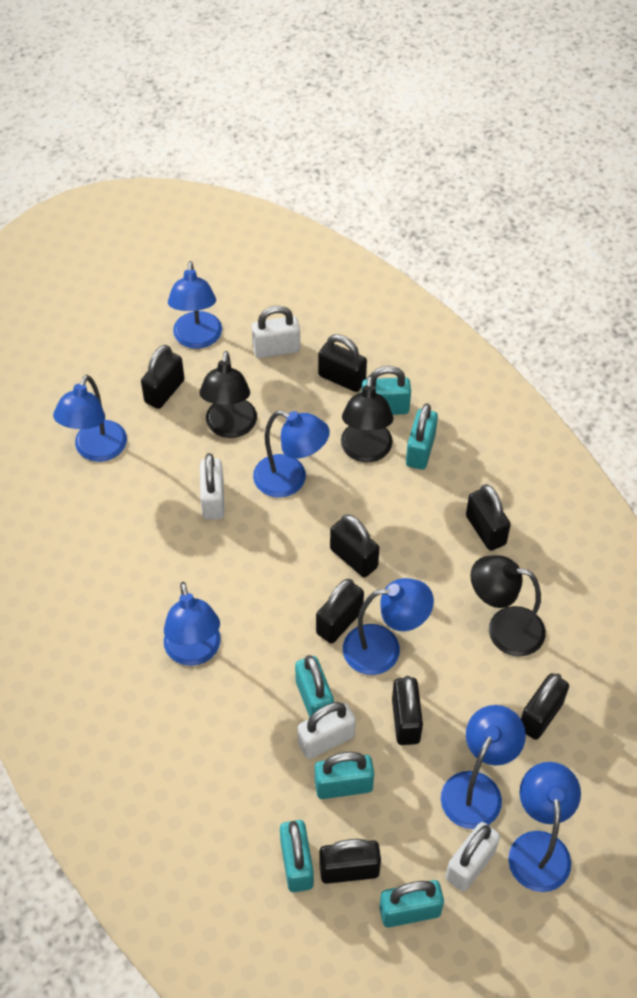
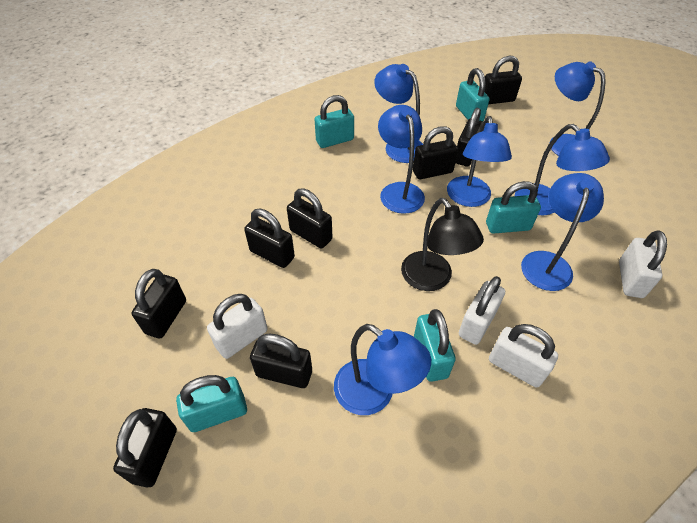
black lamp: [199,351,257,438] [341,375,393,463] [471,555,546,657] = 3 -> [401,198,484,291] = 1
turquoise padlock: [280,820,314,892] [295,655,334,717] [315,752,374,799] [361,366,411,415] [379,880,444,927] [406,403,438,470] = 6 -> [176,375,247,432] [314,95,354,148] [414,309,456,382] [456,68,490,121] [486,181,541,234] = 5

